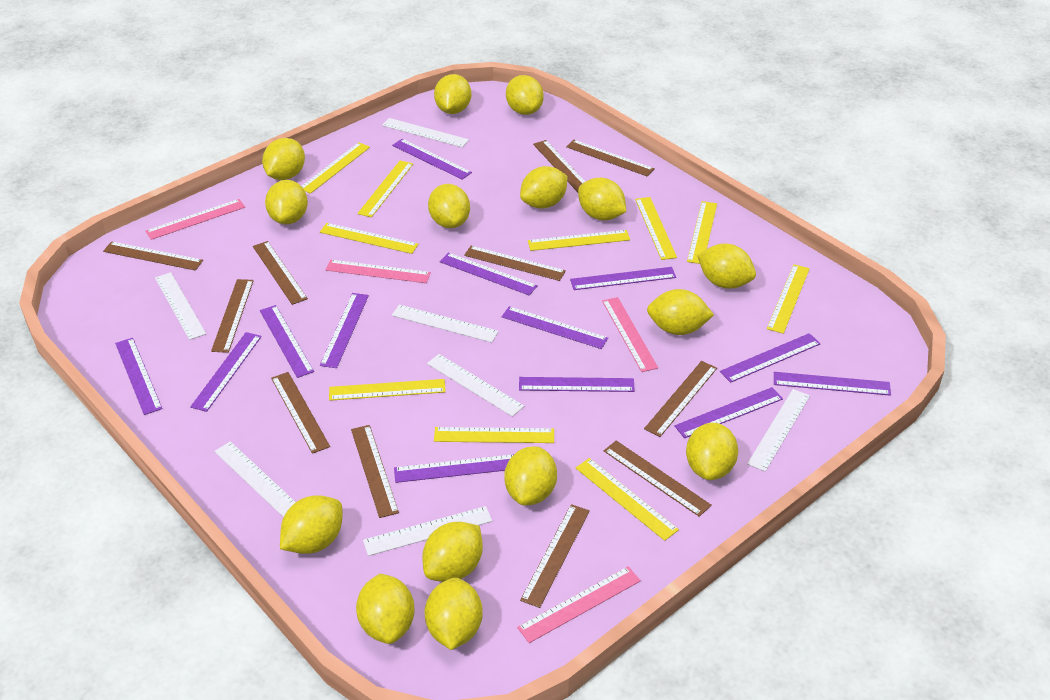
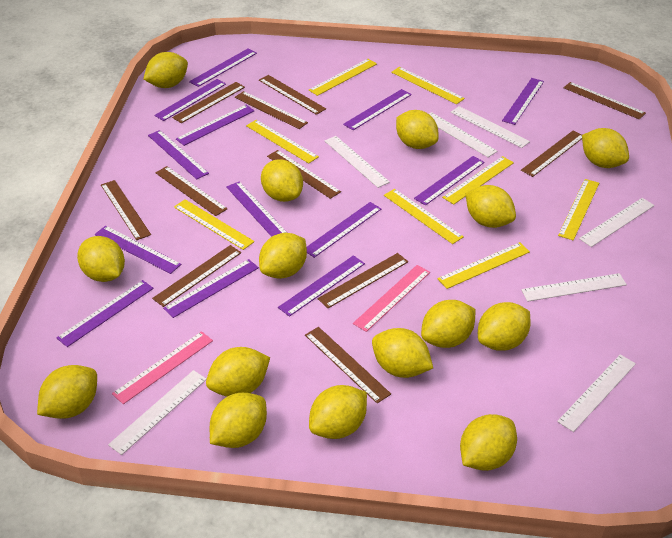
pink ruler: [145,199,245,240] [326,260,431,283] [517,566,641,643] [602,297,658,372] = 4 -> [112,331,213,404] [353,265,430,332] = 2
yellow ruler: [302,142,370,194] [320,223,419,254] [329,379,446,401] [357,160,413,218] [434,427,554,443] [528,230,630,251] [576,458,679,541] [635,197,677,260] [687,201,717,264] [767,264,810,334] = 10 -> [174,199,254,250] [246,120,319,163] [309,59,377,96] [384,189,464,244] [391,67,465,104] [437,242,530,289] [442,156,514,205] [558,179,599,240] = 8

